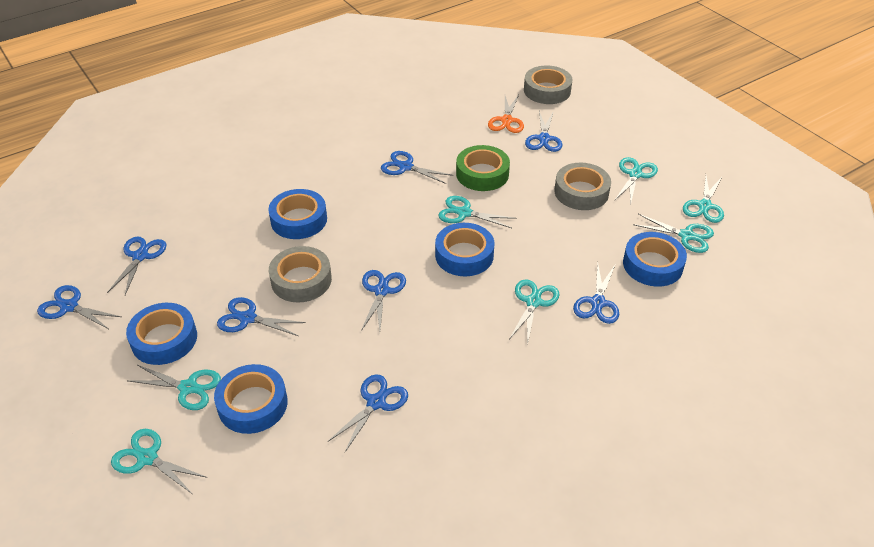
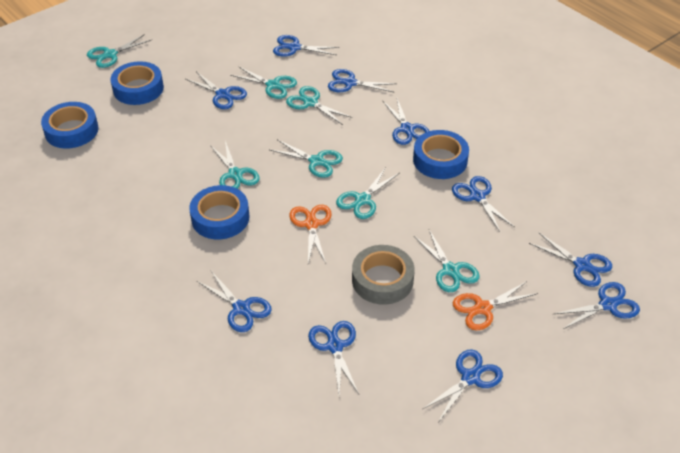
blue scissors: [37,285,121,329] [107,236,166,295] [217,297,306,336] [328,374,408,452] [361,270,406,331] [381,151,453,184] [525,111,562,152] [573,263,619,324] = 8 -> [186,71,247,109] [197,271,272,332] [273,35,339,57] [308,321,359,394] [328,69,397,93] [383,98,429,145] [423,349,503,421] [452,176,514,232] [529,232,612,287] [554,282,640,329] = 10
blue tape: [126,303,197,365] [214,364,288,434] [268,189,327,239] [435,223,495,276] [623,232,687,287] = 5 -> [41,102,99,149] [110,61,164,105] [189,185,250,239] [413,130,469,179] = 4
green tape: [456,145,510,191] = 1 -> none = 0
grey tape: [269,246,332,303] [524,66,573,104] [554,163,611,210] = 3 -> [352,245,415,305] = 1
orange scissors: [488,95,524,133] = 1 -> [289,205,332,263] [453,281,538,330] = 2

